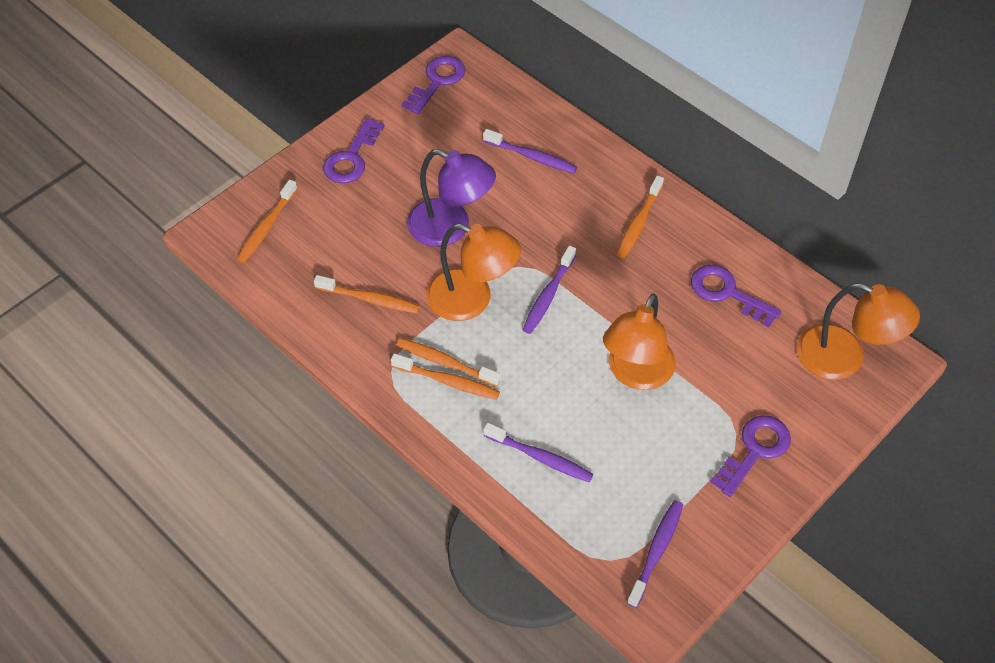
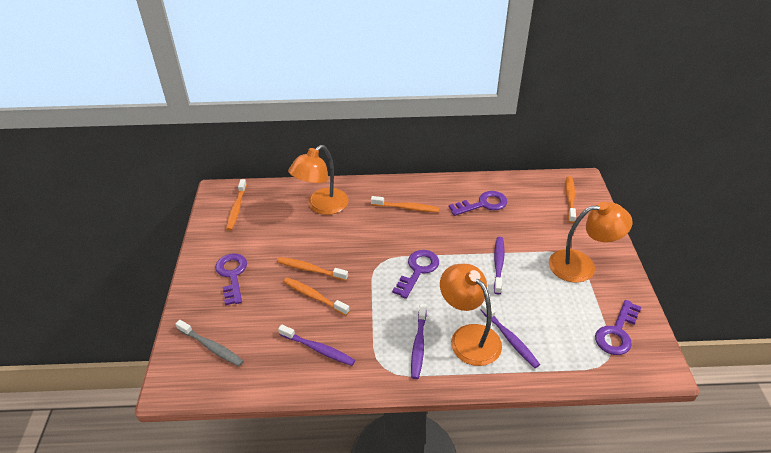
grey toothbrush: none = 0 -> [175,320,244,367] = 1
purple lamp: [407,149,496,247] = 1 -> none = 0

